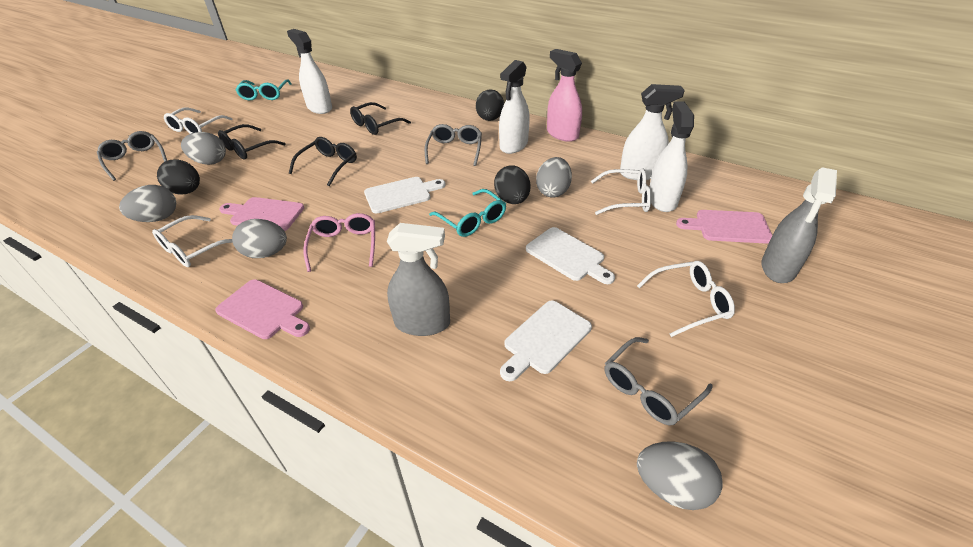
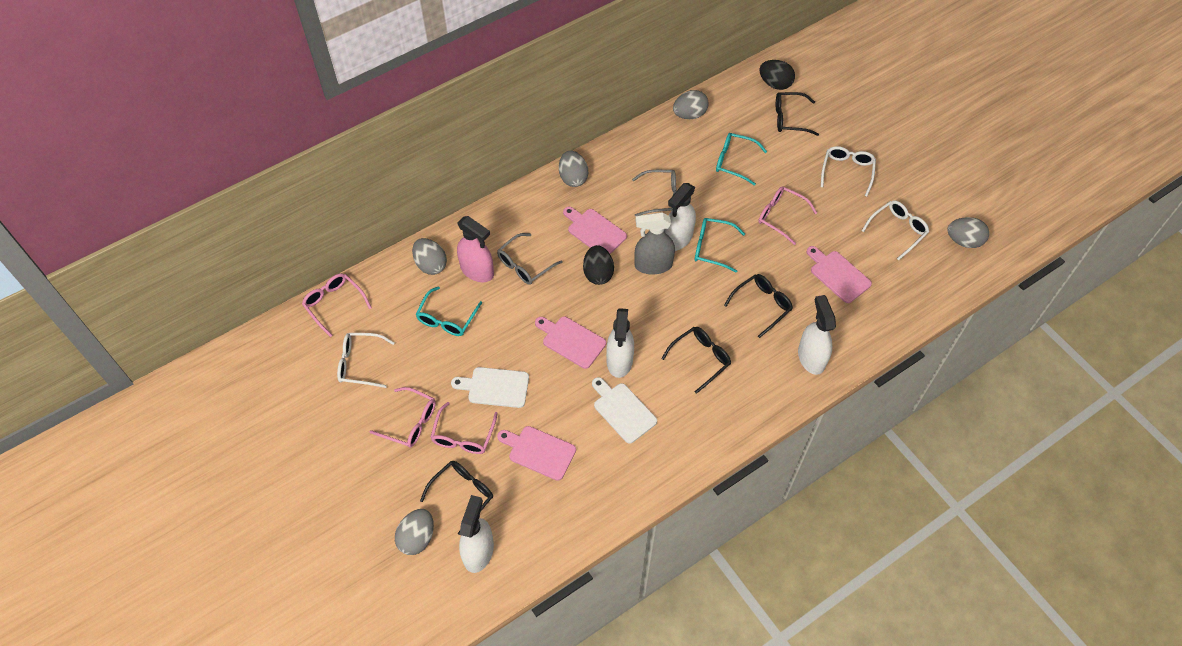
black egg: [157,159,200,195] [476,89,504,121] [494,165,531,204] = 3 -> [583,245,614,285] [759,60,795,90] = 2
black glasses: [218,124,286,160] [289,137,357,187] [350,102,411,135] = 3 -> [420,461,493,535] [661,327,731,394] [724,274,793,338] [776,92,819,136] = 4
grey glasses: [97,131,167,181] [424,124,482,166] [604,337,713,426] = 3 -> [497,233,562,285] [632,170,676,217] = 2
grey spray bottle: [387,223,450,336] [762,167,837,283] = 2 -> [634,212,675,274] = 1
pink cutting board: [215,279,310,339] [219,197,304,231] [676,210,772,244] = 3 -> [497,426,576,481] [535,317,606,369] [563,207,627,254] [806,246,872,303] = 4
pink glasses: [303,213,375,272] = 1 -> [302,273,372,337] [369,387,436,448] [430,402,498,454] [758,186,817,245] = 4
turquoise glasses: [236,80,292,101] [429,189,506,237] = 2 -> [415,286,482,336] [695,218,745,273] [716,133,767,186] = 3
white cutting board: [364,177,446,213] [500,300,592,381] [526,227,615,284] = 3 -> [451,367,529,408] [592,377,657,444] = 2
white glasses: [152,215,233,267] [164,107,232,134] [591,168,651,215] [637,261,735,337] = 4 -> [337,333,395,388] [821,146,876,196] [862,200,929,260] = 3

